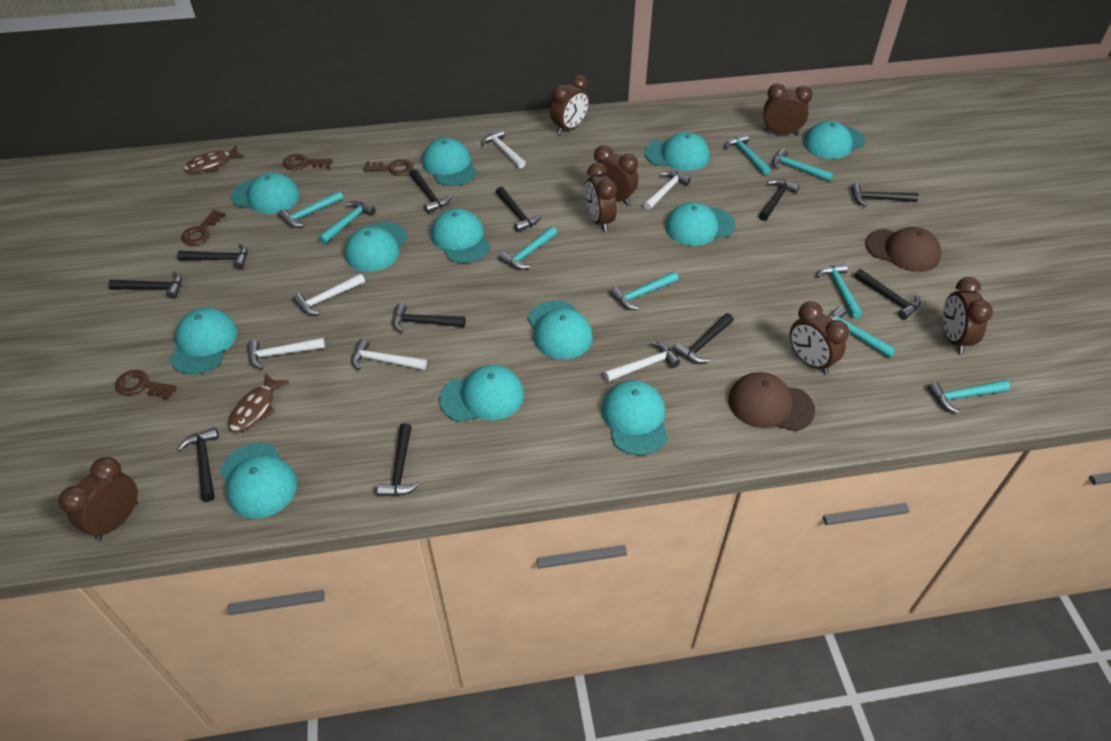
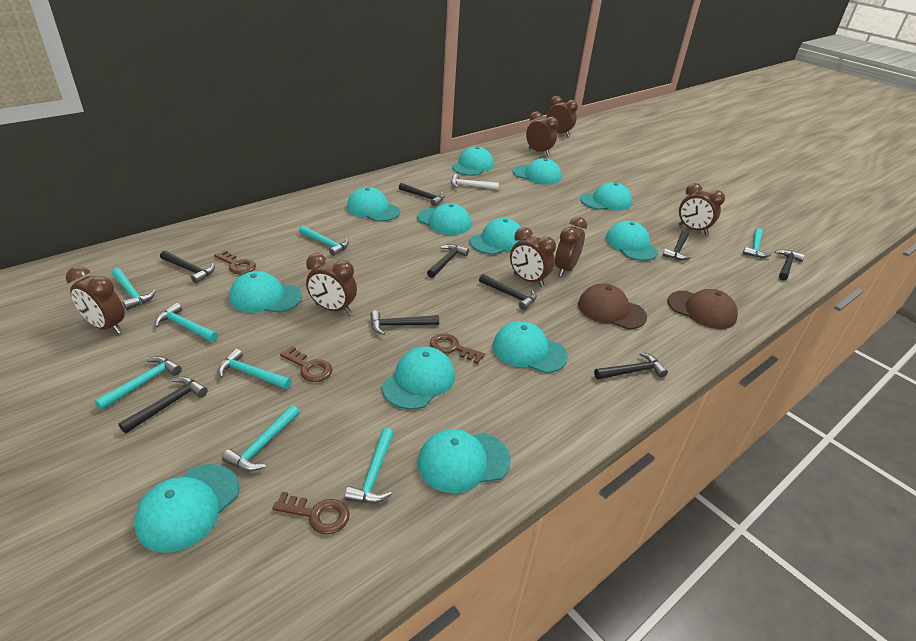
black hammer: [109,271,182,299] [177,243,248,269] [177,427,219,502] [377,423,420,496] [393,303,466,333] [410,169,451,213] [496,187,541,232] [673,313,734,363] [759,179,799,221] [851,183,919,207] [854,269,921,320] = 11 -> [118,377,208,433] [160,251,215,283] [370,310,439,335] [399,183,445,206] [427,244,469,278] [479,274,537,310] [594,352,668,380] [662,230,692,260] [775,250,805,281] = 9
brown fish: [184,145,245,173] [228,373,289,432] = 2 -> none = 0
turquoise hammer: [278,191,343,227] [318,201,375,244] [499,226,557,270] [610,271,678,310] [725,134,771,175] [772,148,834,182] [817,263,862,319] [828,306,896,358] [928,380,1010,413] = 9 -> [95,356,182,410] [112,268,156,310] [155,303,218,342] [218,349,291,389] [222,405,299,471] [299,226,349,256] [345,428,394,503] [743,228,772,258] = 8
white hammer: [248,337,325,369] [293,273,365,315] [352,339,427,370] [481,129,526,168] [604,342,680,382] [643,171,691,210] = 6 -> [451,174,499,190] = 1

